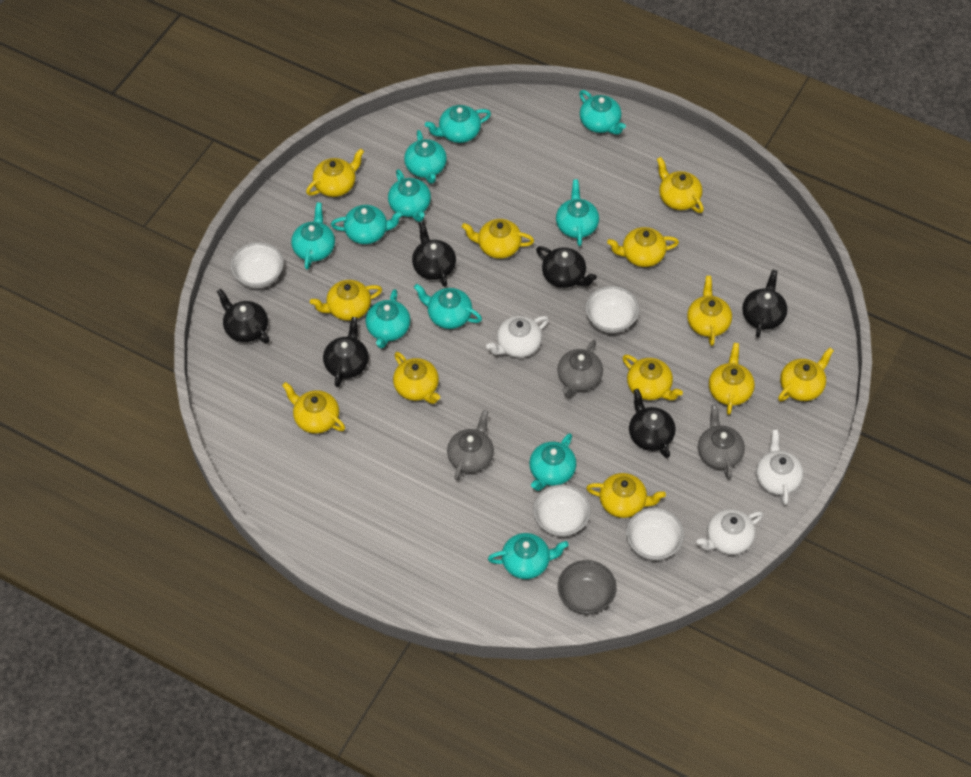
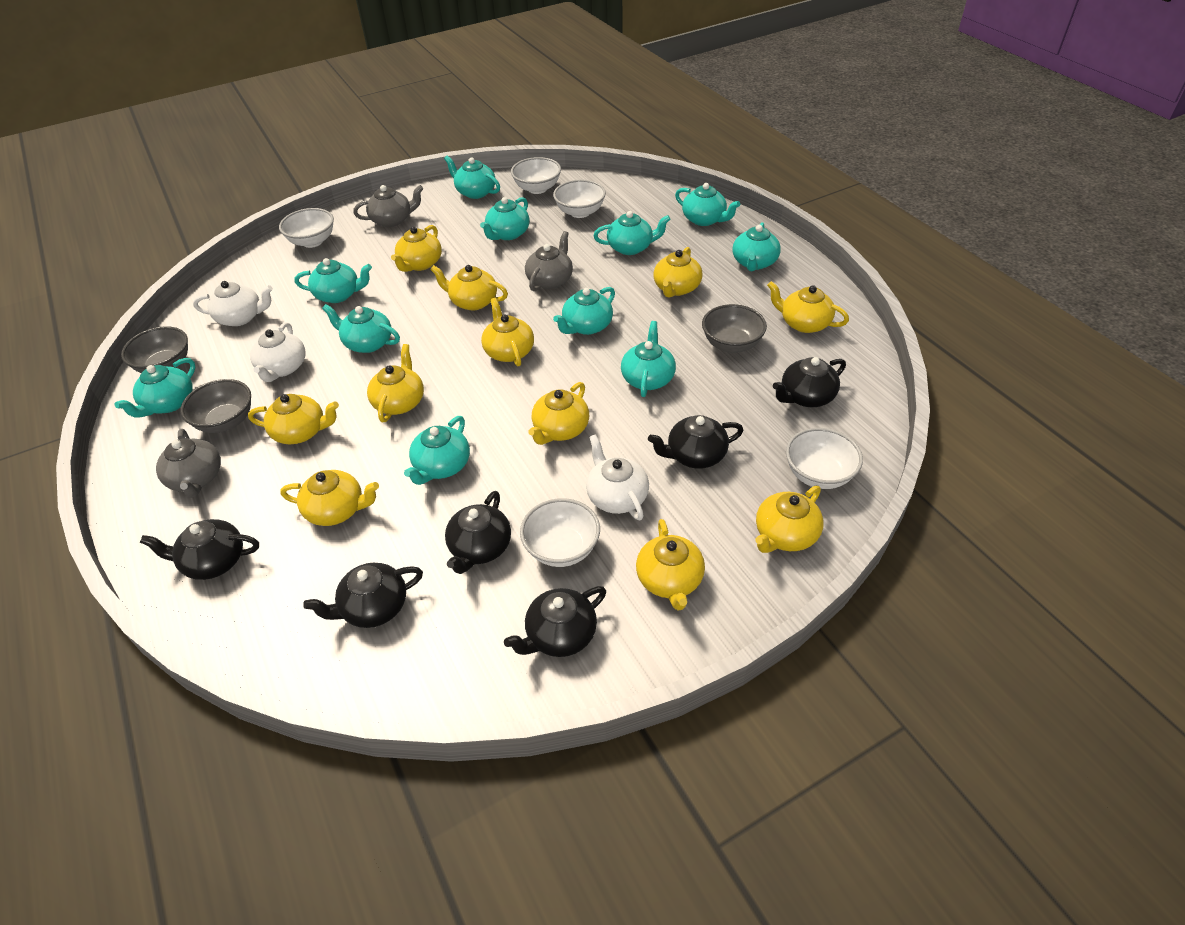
grey bowl: [558,560,617,615] = 1 -> [121,326,188,373] [181,379,251,433] [702,304,767,353] = 3
white bowl: [230,242,284,288] [533,485,591,537] [585,286,639,333] [626,508,684,561] = 4 -> [279,208,334,248] [511,157,561,194] [520,498,600,567] [553,180,606,218] [786,428,863,489] = 5
yellow teapot: [282,382,345,434] [306,148,364,197] [310,280,382,321] [393,352,440,404] [462,219,534,259] [586,473,666,518] [607,227,679,267] [622,355,683,400] [657,157,704,213] [687,276,732,346] [709,343,755,415] [778,348,834,401] = 12 -> [248,394,339,444] [280,470,379,526] [367,344,424,422] [391,225,442,272] [430,265,508,310] [481,298,534,366] [528,382,589,445] [636,519,705,610] [653,247,703,298] [755,486,824,553] [767,281,849,333] = 11

